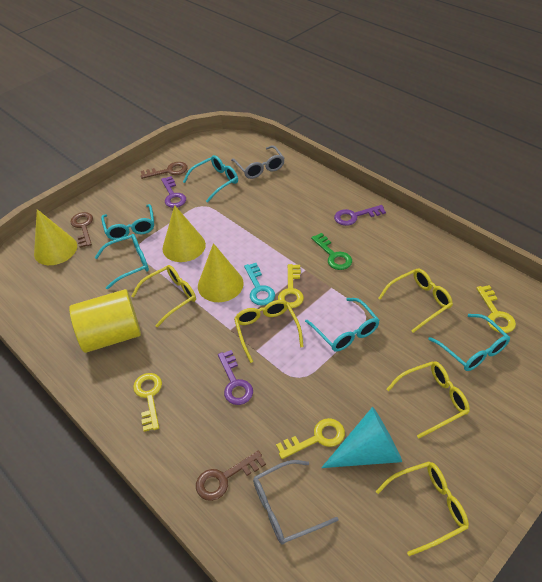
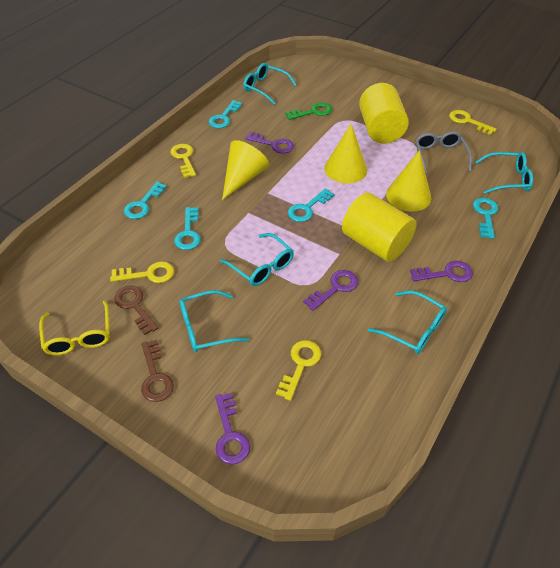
brown key: [71,212,93,248] [141,162,188,179] [196,451,266,501] = 3 -> [114,286,158,335] [141,340,174,402] = 2
grey glasses: [231,145,285,179] [253,460,338,545] = 2 -> [415,131,472,174] = 1
purple key: [161,176,186,208] [218,350,253,405] [334,205,386,226] = 3 -> [215,393,250,465] [245,132,294,154] [303,270,358,311] [410,261,473,282] = 4
turquoise cone: [321,407,402,468] = 1 -> none = 0
turquoise key: [244,263,275,306] = 1 -> [124,182,167,219] [174,207,201,250] [209,100,242,128] [288,188,334,222] [473,198,498,239] = 5
yellow cylinder: [69,289,141,353] = 1 -> [342,192,417,262] [359,83,409,144] = 2
yellow glasses: [131,265,196,327] [234,300,304,363] [375,461,469,556] [378,269,453,333] [386,361,470,438] = 5 -> [39,301,110,355] = 1

